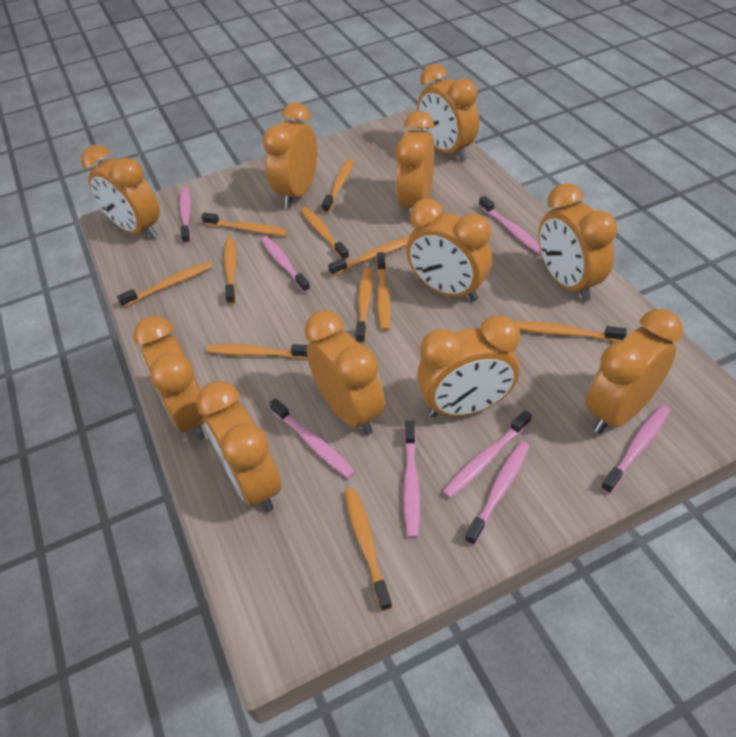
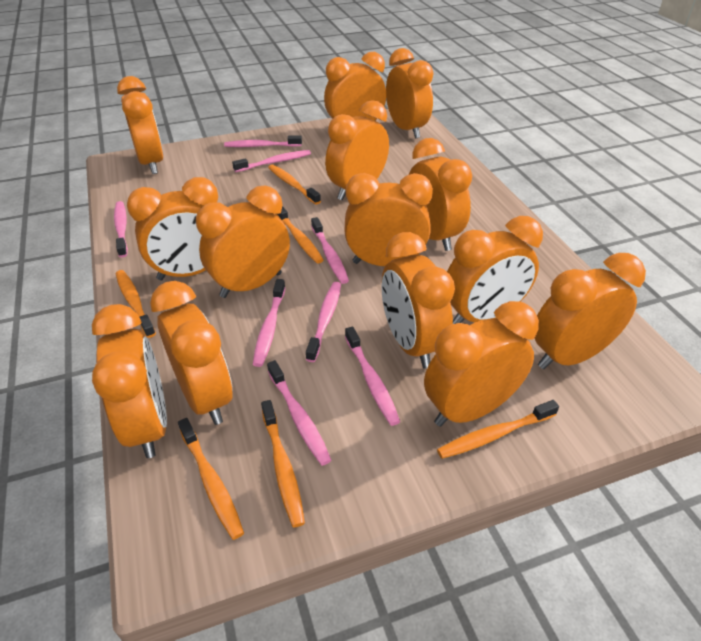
orange clock: [81,145,160,239] [133,315,205,441] [197,381,282,512] [263,102,317,208] [304,310,385,435] [395,111,434,218] [406,199,492,302] [417,64,479,161] [417,315,520,417] [538,183,617,301] [586,309,683,434] = 11 -> [92,304,167,458] [117,76,164,174] [127,177,218,280] [150,281,233,425] [196,186,290,298] [324,52,386,121] [325,100,389,200] [345,173,433,266] [382,232,455,368] [386,48,434,139] [409,138,472,251] [424,301,539,427] [447,216,543,324] [535,253,646,369] = 14
orange toothbrush: [117,262,212,308] [201,213,288,236] [207,344,308,359] [224,237,236,305] [301,207,349,261] [322,158,354,213] [328,236,409,276] [345,488,392,611] [356,268,373,344] [377,252,391,331] [514,321,627,342] = 11 -> [116,270,156,338] [178,418,244,540] [261,400,305,527] [268,165,321,205] [276,206,323,264] [437,400,559,459] = 6

